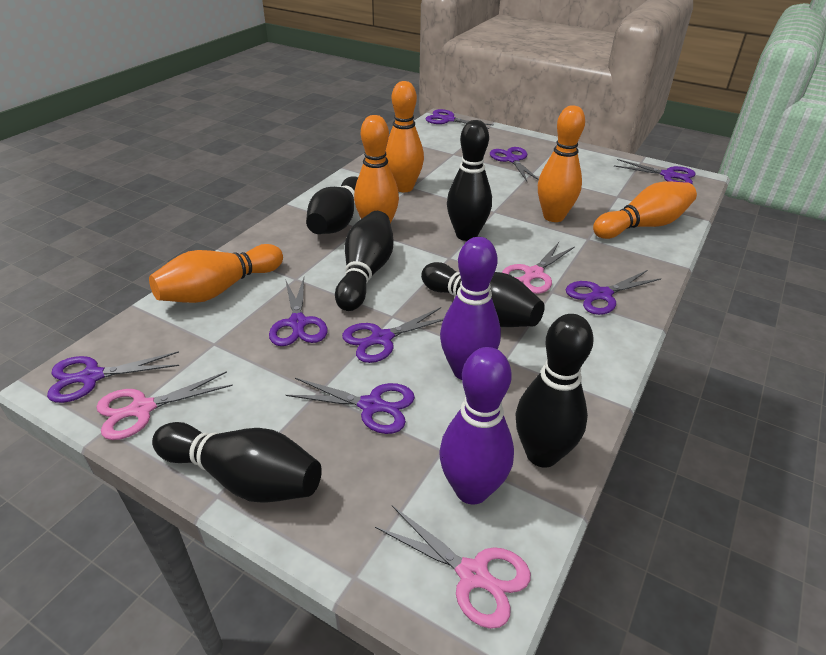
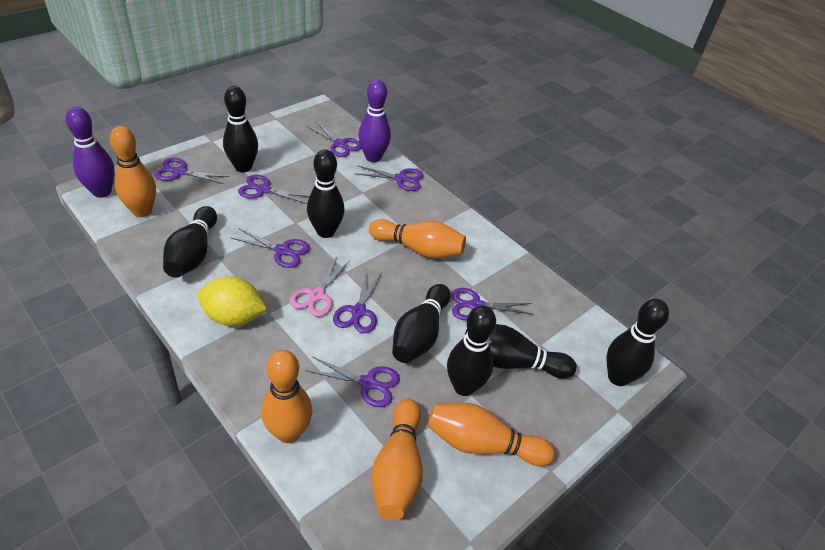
black bowling pin: [152,422,322,503] [306,176,358,234] [335,211,394,311] [421,262,545,327] [447,120,492,241] [516,314,594,468] = 6 -> [163,206,217,278] [223,86,258,172] [307,149,345,238] [392,284,450,363] [447,306,496,396] [464,324,577,379] [606,299,669,386] = 7
pink scissors: [97,371,233,440] [375,506,531,629] [502,242,575,294] = 3 -> [290,257,350,317] = 1
yellow lemon: none = 0 -> [197,276,267,326] = 1

